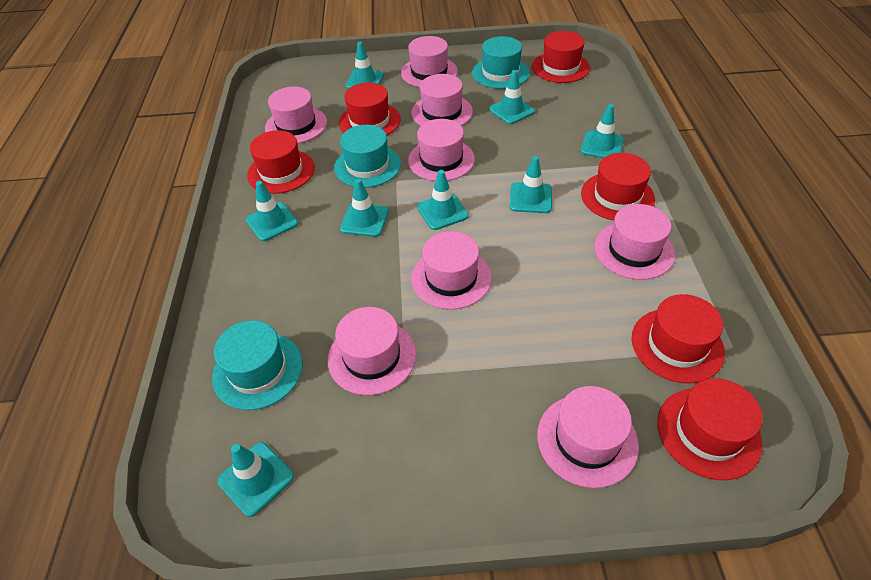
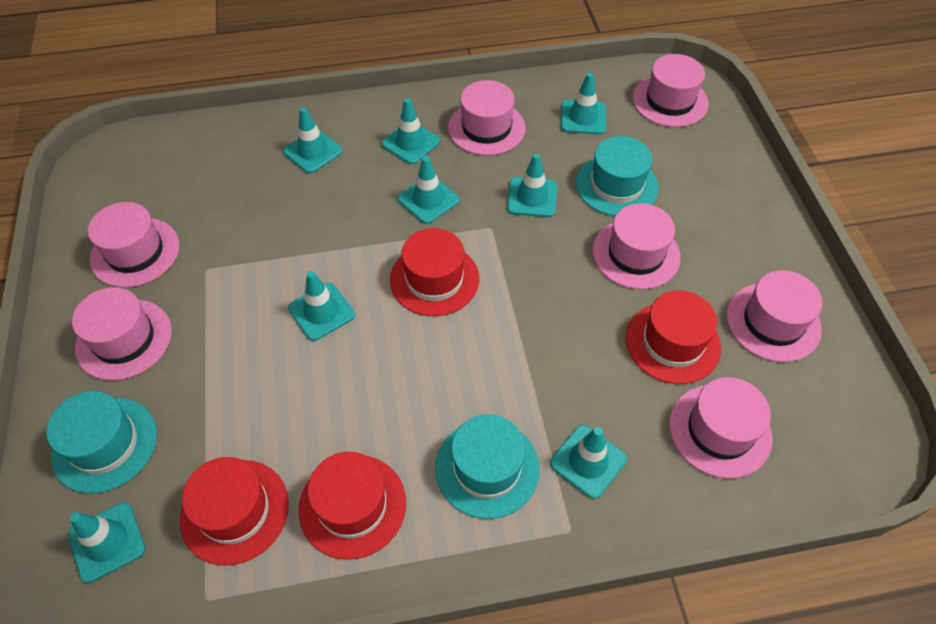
pink hat: [265,86,327,144] [328,307,416,395] [401,36,458,87] [408,119,475,181] [411,74,473,126] [411,231,492,310] [537,386,639,488] [594,204,675,280] = 8 -> [72,287,172,381] [88,202,180,288] [448,80,526,156] [592,203,681,290] [632,54,709,127] [669,377,772,479] [726,270,823,362] = 7
red hat: [247,130,315,194] [339,82,401,135] [532,31,590,83] [581,153,655,220] [632,294,725,383] [657,379,763,480] = 6 -> [180,457,289,566] [299,452,406,560] [390,228,479,316] [626,290,721,384] = 4

